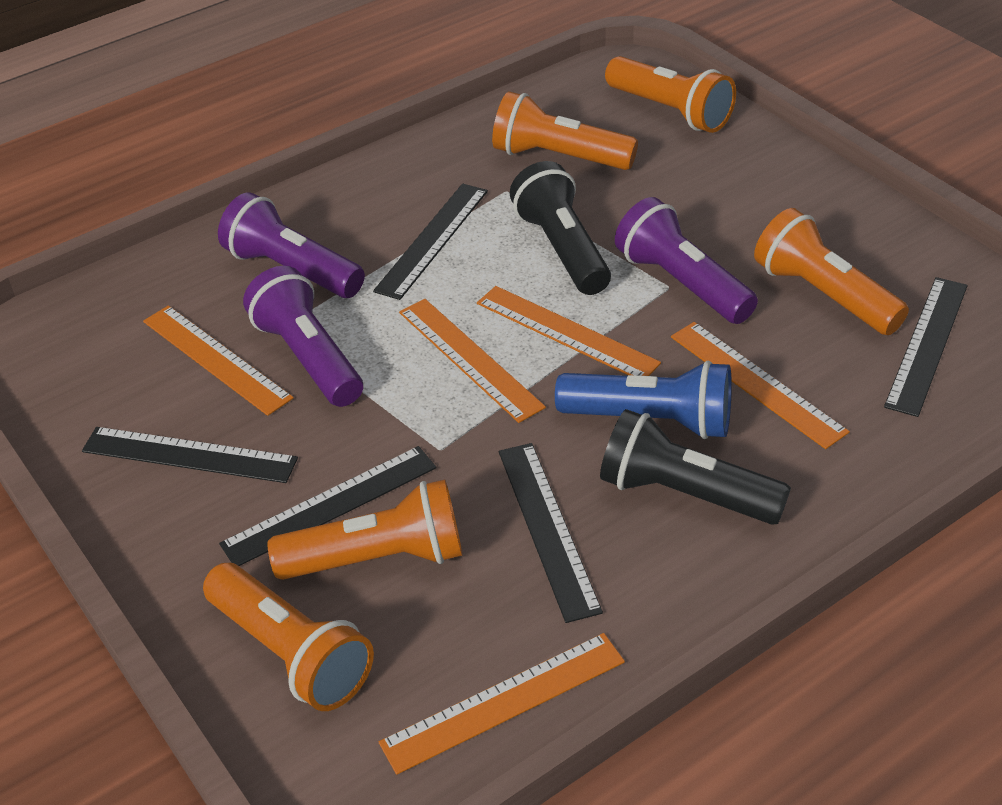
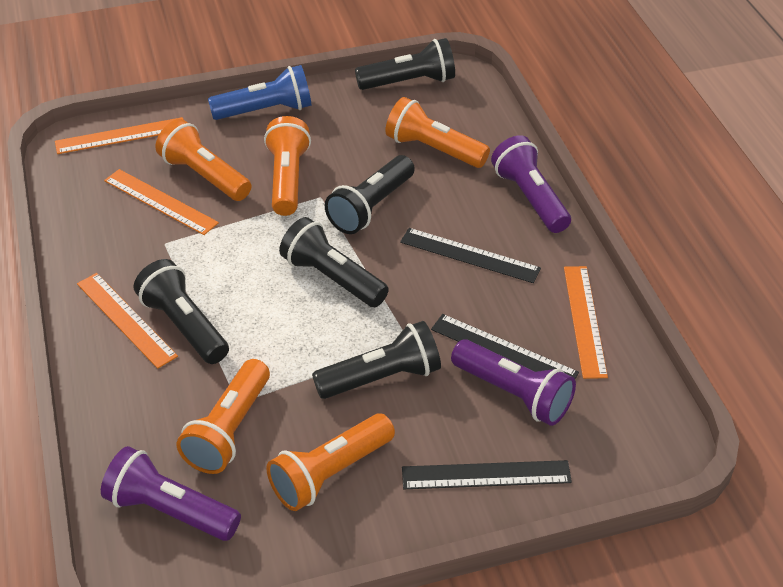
black flashlight: [510,161,611,295] [600,409,791,525] = 2 -> [134,259,229,364] [279,217,389,307] [312,321,441,399] [325,155,415,234] [355,38,455,90] = 5
black ruler: [82,427,298,483] [219,446,437,566] [373,184,488,300] [499,443,603,623] [884,277,968,417] = 5 -> [400,228,541,283] [402,460,572,489] [431,314,579,379] = 3
orange ruler: [143,305,294,416] [379,633,625,775] [399,299,546,423] [477,286,661,376] [671,322,850,449] = 5 -> [55,117,184,154] [77,273,178,369] [104,169,219,235] [564,266,608,379] = 4

